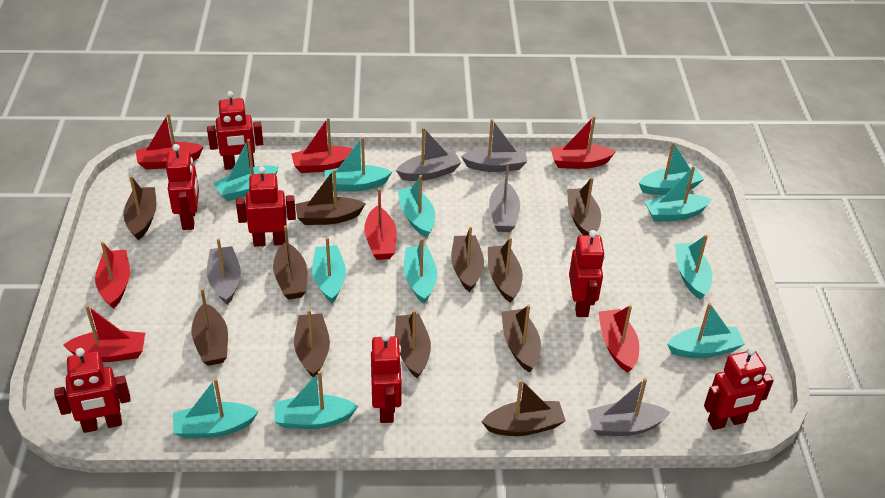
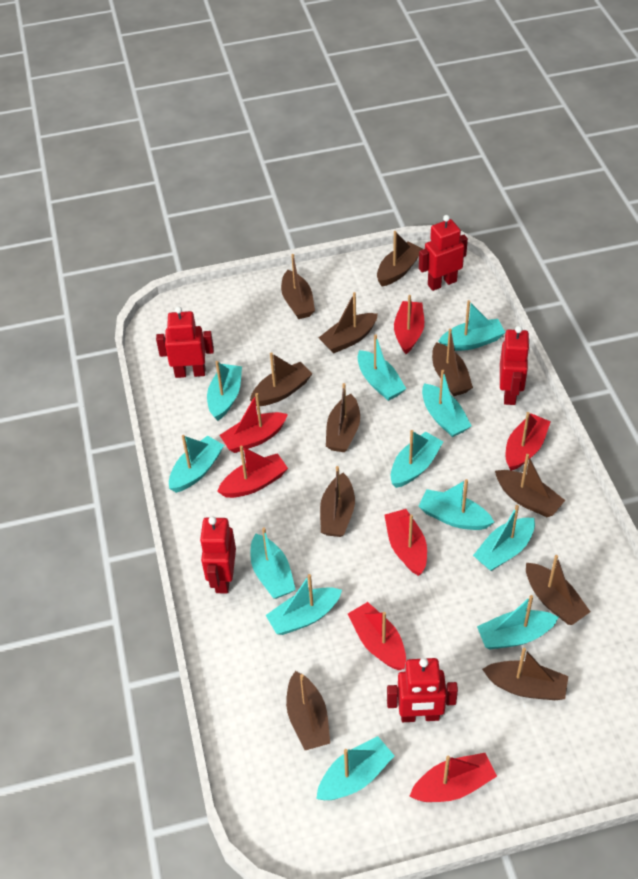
grey boat: [207,238,241,305] [396,127,461,181] [461,119,527,172] [489,162,520,232] [587,378,671,436] = 5 -> none = 0
red robot: [54,348,131,433] [166,144,199,230] [207,91,263,170] [236,166,296,247] [371,333,402,423] [569,230,605,317] [704,347,774,430] = 7 -> [156,306,214,378] [200,516,236,594] [387,658,458,722] [419,215,468,291] [500,326,530,405] = 5
turquoise boat: [173,378,259,439] [213,139,279,201] [274,371,358,429] [312,237,346,303] [325,137,392,191] [398,175,435,238] [404,238,437,304] [639,142,704,195] [645,166,712,222] [667,303,745,358] [675,235,712,300] = 11 -> [169,435,224,493] [207,361,242,421] [250,528,296,599] [266,574,342,635] [316,736,394,800] [358,335,406,401] [391,430,443,488] [418,479,494,530] [422,370,472,437] [438,300,505,351] [473,505,535,571] [477,595,558,650] = 12

